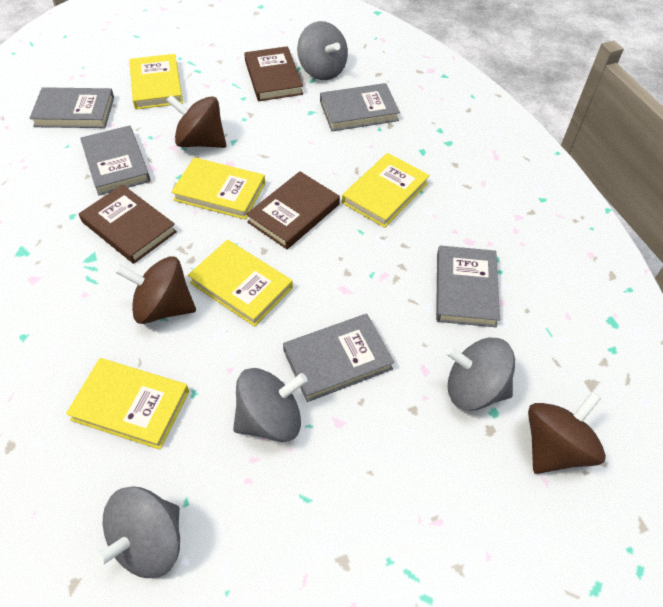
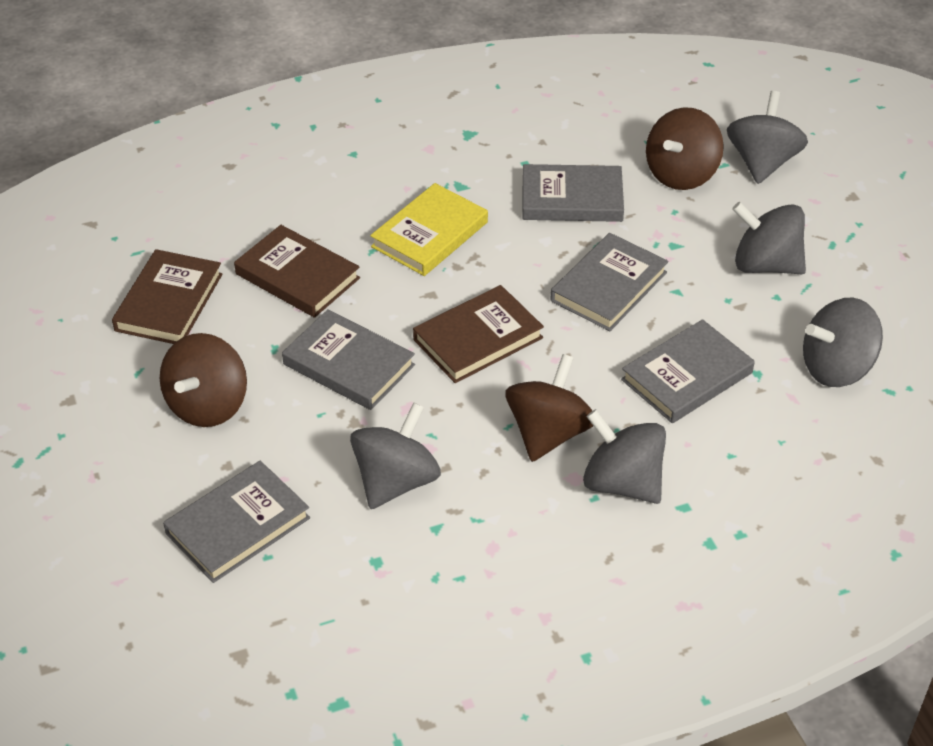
grey spinning top: [95,486,180,578] [233,368,308,442] [297,21,348,80] [445,338,515,411] = 4 -> [350,402,441,509] [583,409,666,504] [727,91,808,184] [732,202,806,274] [803,298,883,387] = 5
yellow book: [66,358,189,450] [129,54,183,109] [171,157,265,220] [188,240,293,327] [342,153,430,228] = 5 -> [370,183,488,276] = 1

